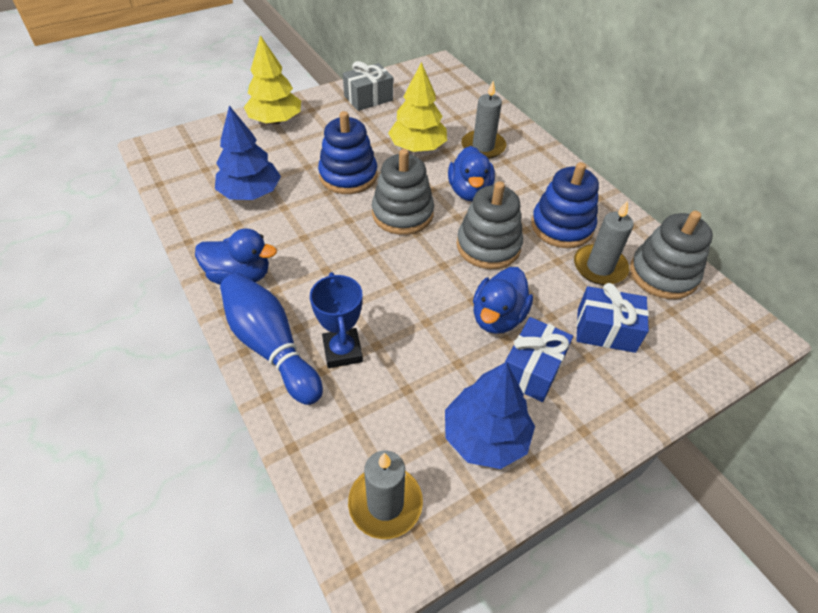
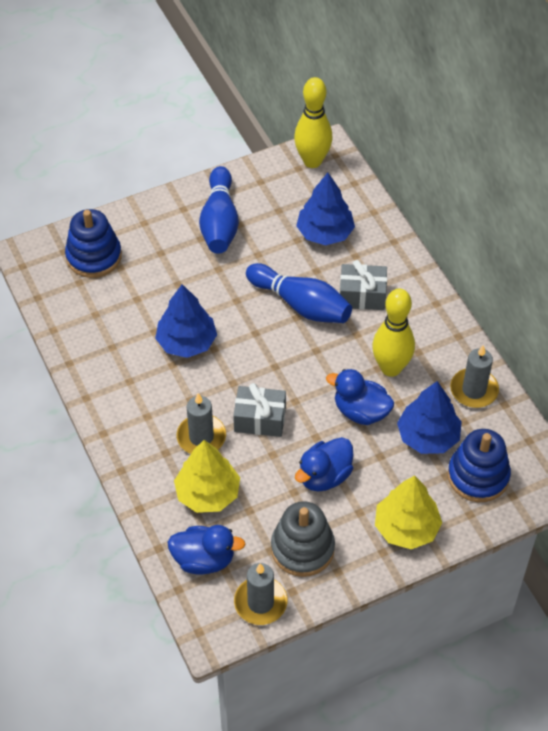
blue bowling pin: [220,273,323,405] = 1 -> [199,166,239,254] [246,263,352,323] = 2
blue gift: [505,317,573,402] [576,283,649,353] = 2 -> none = 0
blue tree: [215,105,281,200] [445,362,535,469] = 2 -> [155,284,217,358] [296,173,355,245] [397,381,462,454] = 3
blue trophy: [310,272,363,368] = 1 -> none = 0
grey gift: [343,61,393,111] = 1 -> [233,383,286,437] [340,260,387,310] = 2
grey stacking toy: [372,149,434,235] [457,181,523,269] [630,211,713,299] = 3 -> [271,501,335,577] = 1
yellow bowling pin: none = 0 -> [294,77,333,168] [372,289,415,377] = 2

